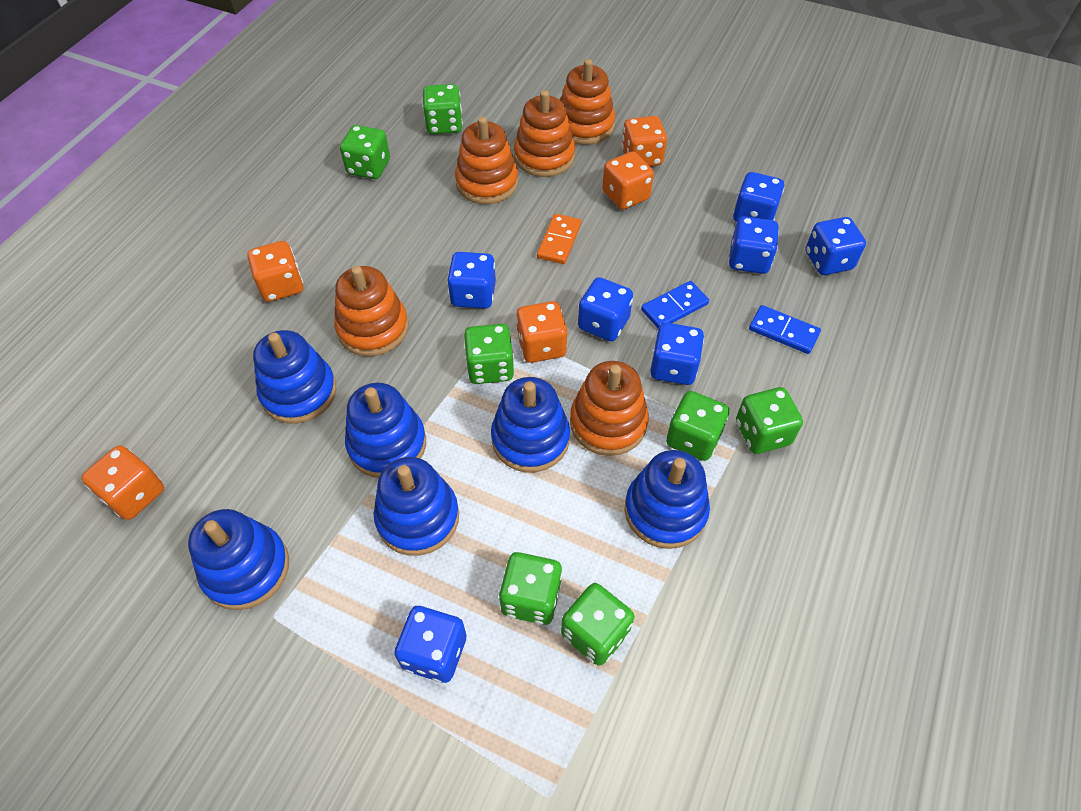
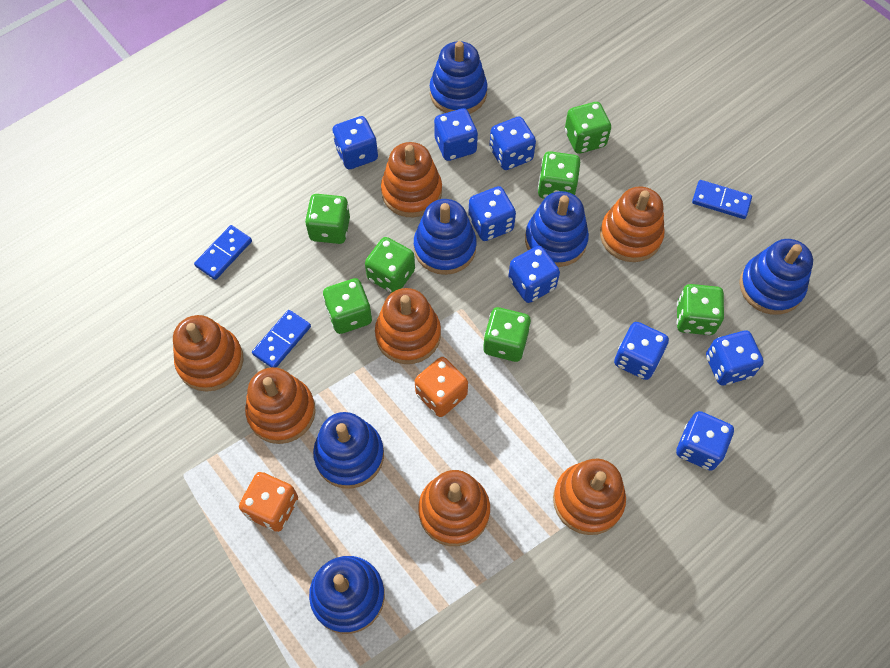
blue dice: [394,606,466,683] [447,252,496,309] [578,277,633,341] [650,323,704,385] [729,216,779,274] [733,172,784,222] [806,217,866,275] = 7 -> [332,116,378,169] [434,108,478,161] [468,186,516,241] [489,117,536,170] [508,246,560,303] [614,322,669,380] [676,411,734,471] [706,330,764,385] = 8
blue domino: [641,281,709,328] [749,305,821,354] = 2 -> [194,225,252,280] [252,310,311,368] [692,180,752,219] = 3
orange dice: [82,445,164,520] [247,241,303,302] [516,301,567,363] [602,152,654,210] [622,116,667,166] = 5 -> [239,472,298,532] [415,357,468,417] = 2
orange domino: [537,214,581,264] = 1 -> none = 0
orange stacking toy: [334,266,408,357] [455,117,518,204] [514,90,575,177] [560,59,615,145] [570,361,649,456] = 5 -> [173,315,243,392] [245,367,316,444] [375,288,441,364] [381,142,442,217] [418,470,490,546] [553,458,626,535] [600,186,665,262] = 7

